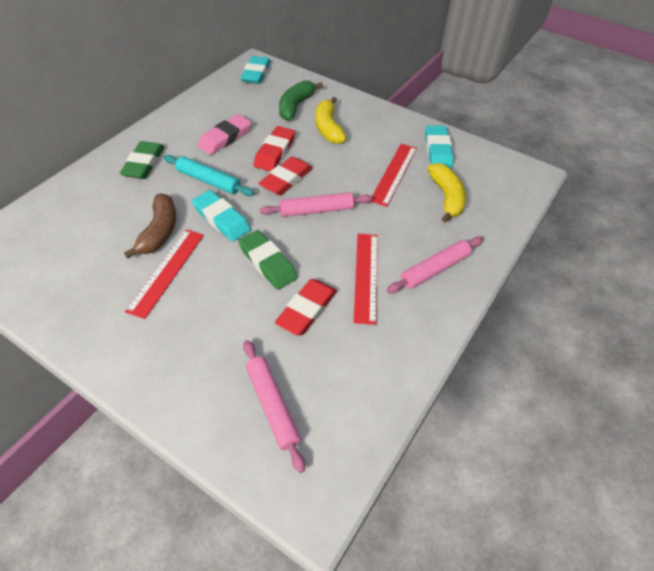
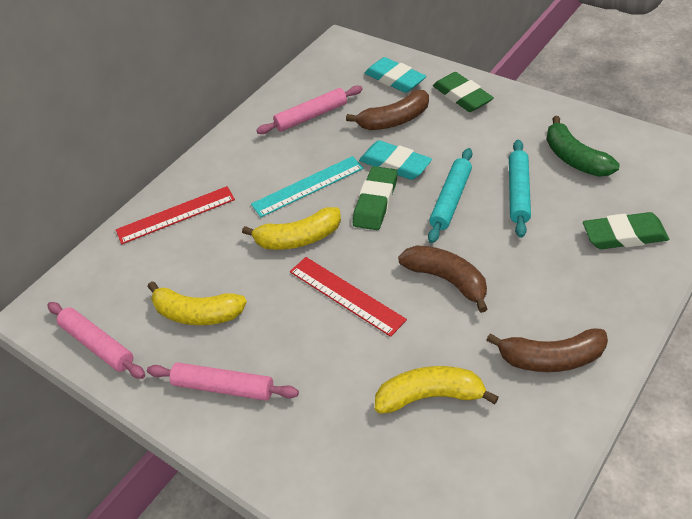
brown banana: [124,193,176,258] = 1 -> [346,90,429,130] [398,245,487,313] [486,328,608,372] = 3
green eraser: [120,141,165,179] [238,230,298,290] = 2 -> [353,166,397,230] [433,72,494,112] [583,212,669,249] = 3
pink eraser: [198,114,251,155] = 1 -> none = 0
red eraser: [253,126,295,171] [258,157,313,196] [275,279,337,336] = 3 -> none = 0
red ruler: [125,229,204,319] [353,234,378,325] [370,144,417,207] = 3 -> [116,186,235,244] [290,257,407,337] = 2
turquoise eraser: [192,190,251,241] [241,56,271,84] [425,125,454,169] = 3 -> [359,140,432,180] [365,57,426,93] = 2
turquoise rolling pin: [164,155,254,196] = 1 -> [428,148,472,243] [509,140,531,238] = 2
turquoise ruler: none = 0 -> [251,156,364,217] = 1
yellow banana: [316,97,347,144] [428,163,466,223] = 2 -> [148,281,247,325] [242,207,341,250] [375,366,499,414] = 3

